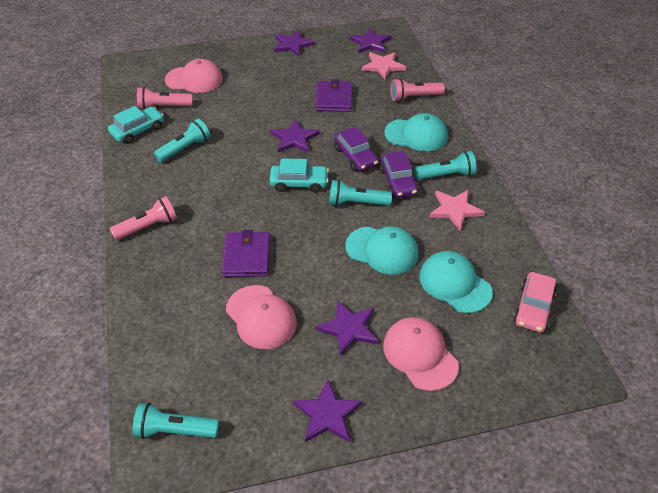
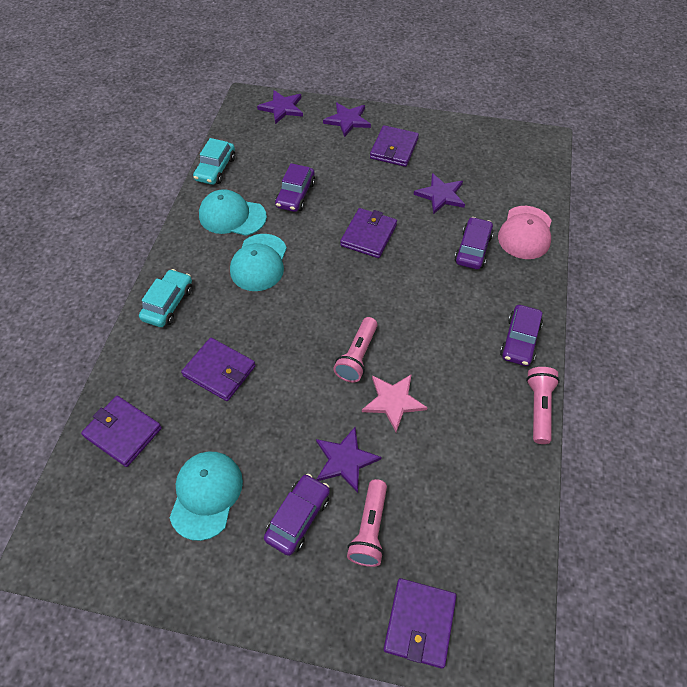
pink cap: [165,59,223,93] [226,285,297,349] [383,317,459,391] = 3 -> [498,206,552,259] = 1
pink car: [513,272,557,332] = 1 -> none = 0
pink star: [362,52,406,79] [429,190,485,231] = 2 -> [362,374,428,432] = 1
purple car: [334,126,379,171] [379,151,418,198] = 2 -> [264,474,330,556] [275,163,315,212] [454,217,493,270] [500,305,543,366] = 4
purple star: [270,119,320,153] [274,30,315,56] [293,379,363,443] [316,300,378,356] [349,28,391,53] = 5 -> [257,90,303,124] [316,427,382,493] [323,103,371,137] [414,173,465,214] = 4
purple wallet: [222,230,270,277] [315,79,353,112] = 2 -> [81,396,162,467] [181,338,256,401] [340,208,397,258] [370,125,419,167] [383,578,456,669] = 5
turquoise flashlight: [133,403,219,439] [154,119,211,162] [329,180,392,206] [414,151,477,180] = 4 -> none = 0

